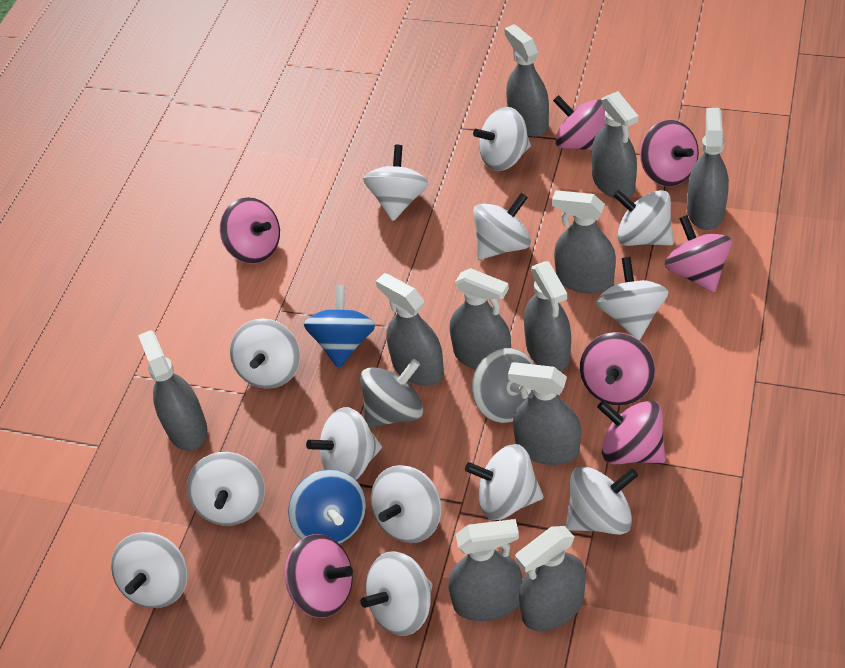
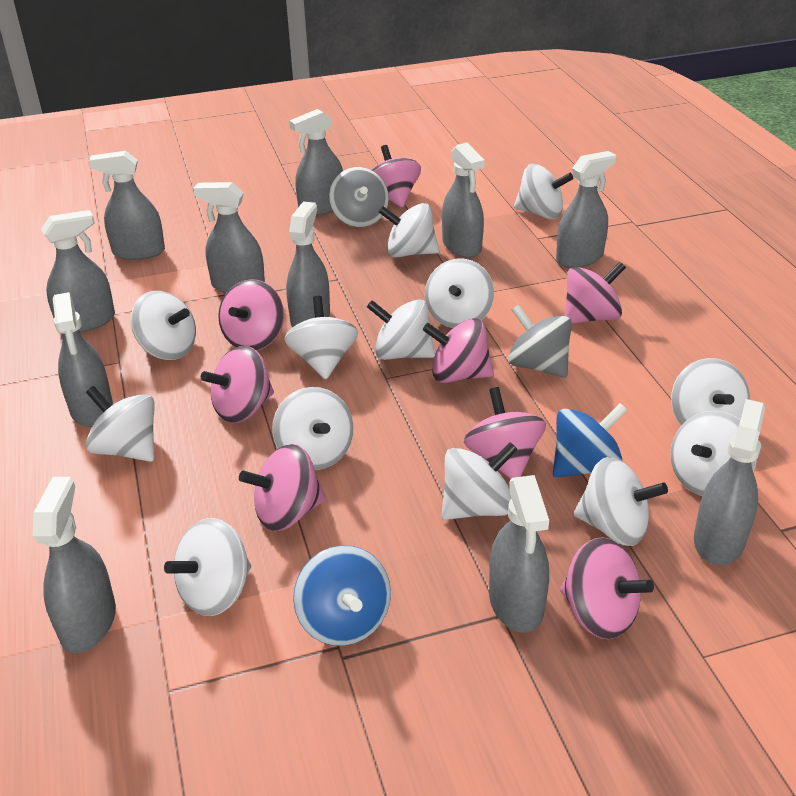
pink spinning top: [220,197,280,264] [285,534,353,618] [553,95,606,151] [580,332,655,406] [597,400,666,464] [640,120,699,187] [665,215,732,293] = 7 -> [201,346,274,423] [218,279,284,351] [239,444,326,531] [372,145,421,208] [423,318,494,383] [464,387,546,479] [560,537,654,639] [565,262,626,324] = 8

